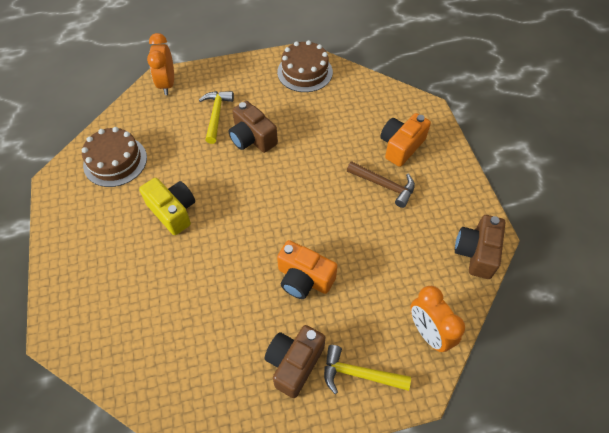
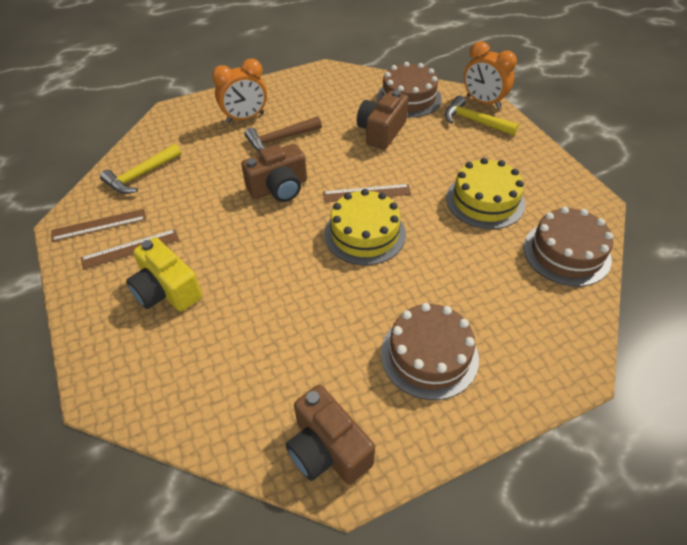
brown cake: [82,127,147,187] [277,40,333,92] = 2 -> [377,62,442,117] [381,303,479,400] [524,207,613,287] = 3
brown ruler: none = 0 -> [51,209,146,242] [81,229,179,270] [323,184,411,202] = 3
orange camera: [277,240,337,299] [380,113,431,167] = 2 -> none = 0
yellow cake: none = 0 -> [324,189,406,265] [446,158,525,229] = 2

